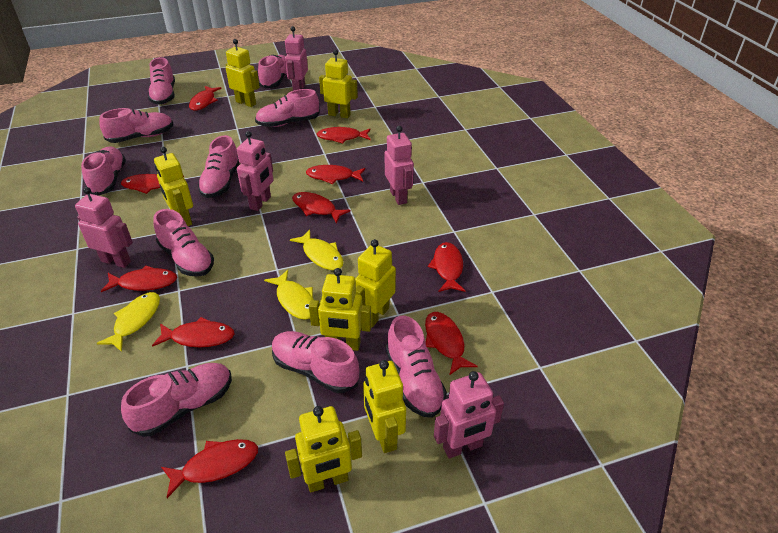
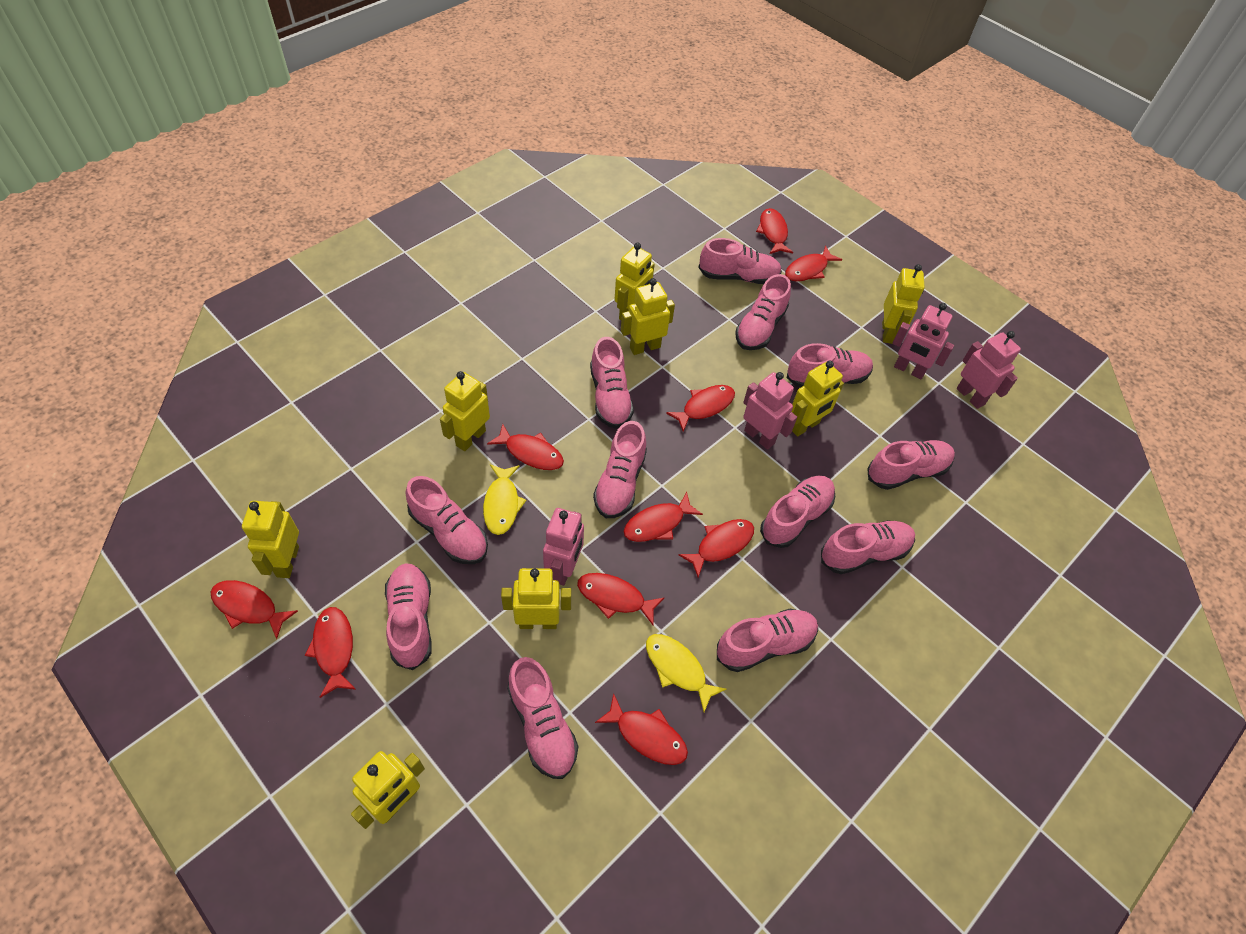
pink robot: [75,187,133,268] [237,131,273,211] [285,26,308,91] [385,126,414,205] [434,371,504,458] = 5 -> [543,508,584,586] [743,372,797,450] [892,303,954,379] [956,331,1021,409] = 4
pink shoe: [81,147,126,196] [99,108,173,143] [121,363,232,437] [148,57,175,105] [153,209,214,277] [198,135,240,198] [255,89,320,127] [258,55,287,88] [272,331,359,393] [386,315,447,418] = 10 -> [385,563,432,670] [406,476,488,564] [507,657,578,779] [590,337,634,429] [593,421,647,518] [698,238,782,284] [717,609,818,672] [736,274,791,350] [760,476,835,548] [787,343,873,388] [821,520,915,574] [867,440,955,490] = 12
yellow fish: [96,292,160,352] [264,270,314,320] [290,229,343,270] = 3 -> [483,464,526,535] [646,634,727,712] = 2
yellow robot: [154,147,193,226] [226,39,260,107] [285,406,362,492] [309,268,372,351] [319,50,358,118] [355,239,396,327] [363,360,406,453] = 7 -> [242,501,299,578] [351,751,425,829] [440,371,490,451] [501,568,571,629] [615,242,655,320] [621,278,675,355] [792,360,844,437] [882,264,924,344] = 8

